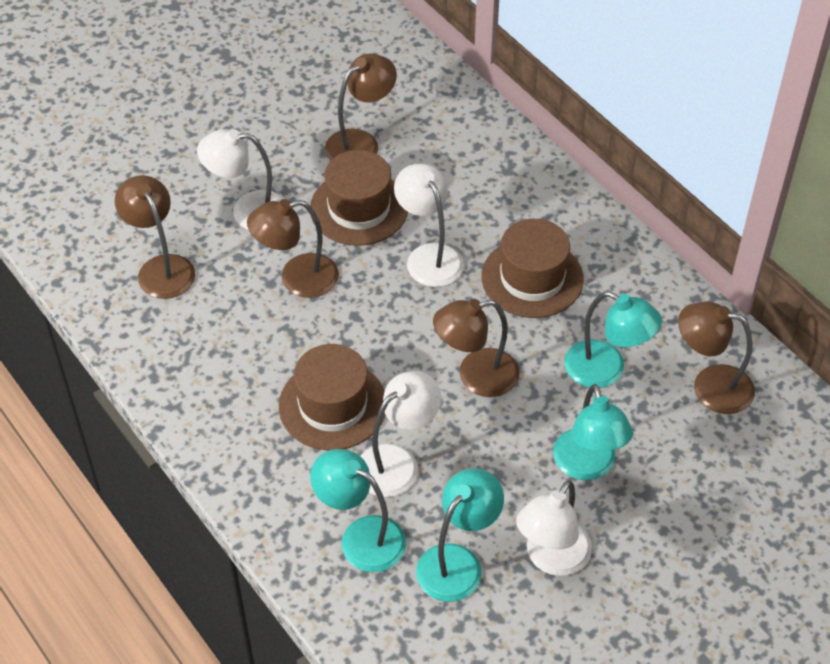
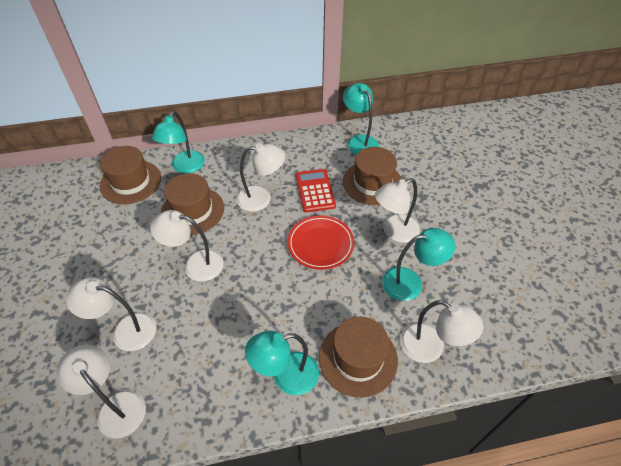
brown hat: [279,344,385,450] [310,150,408,246] [482,219,584,318] = 3 -> [100,146,161,204] [161,173,224,235] [319,317,398,398] [343,147,402,205] = 4
brown lamp: [115,175,195,299] [247,199,339,298] [325,54,397,161] [433,299,519,397] [678,302,755,414] = 5 -> none = 0
red calculator: none = 0 -> [295,169,336,212] = 1
red plate: none = 0 -> [288,216,354,270] = 1
white lamp: [197,129,284,230] [361,371,441,497] [394,164,464,287] [516,480,592,576] = 4 -> [57,345,146,439] [66,277,156,351] [150,210,224,281] [236,143,285,212] [375,178,420,243] [400,300,484,363] = 6

